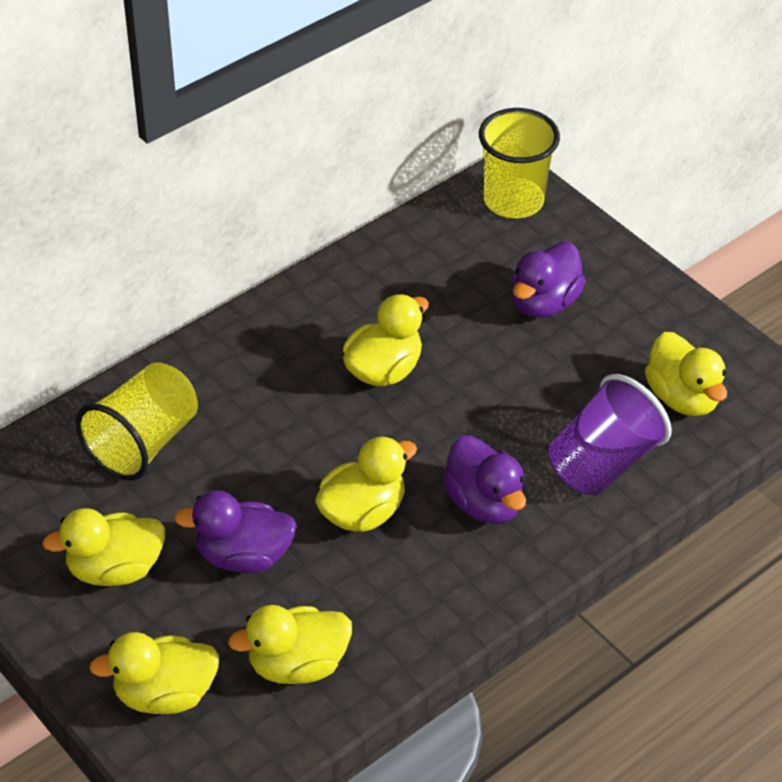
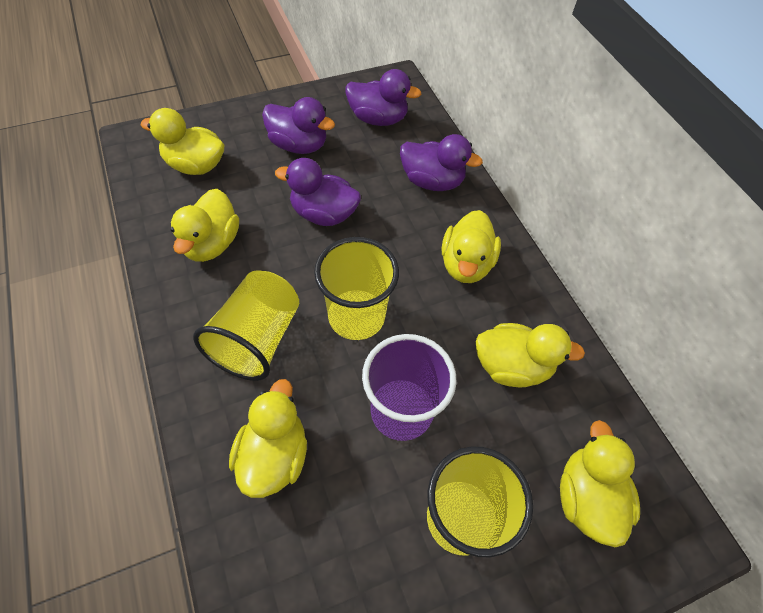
purple duck: [174,490,297,573] [442,435,526,524] [511,242,586,318] = 3 -> [262,97,335,154] [275,158,361,226] [345,69,421,126] [400,134,483,191] = 4
yellow cup: [76,362,198,481] [479,108,560,218] = 2 -> [193,271,299,381] [314,237,399,340] [427,446,533,557] = 3

